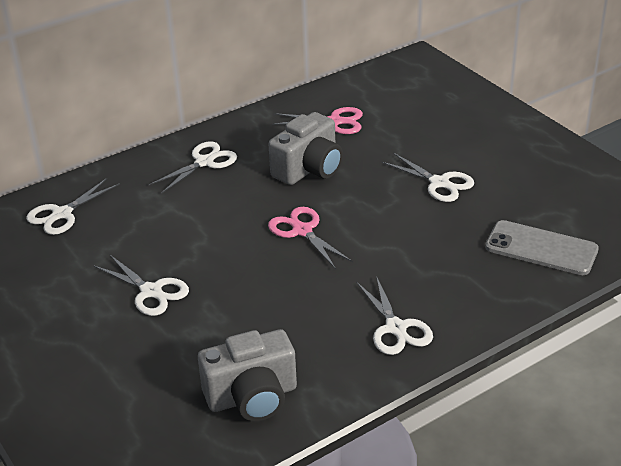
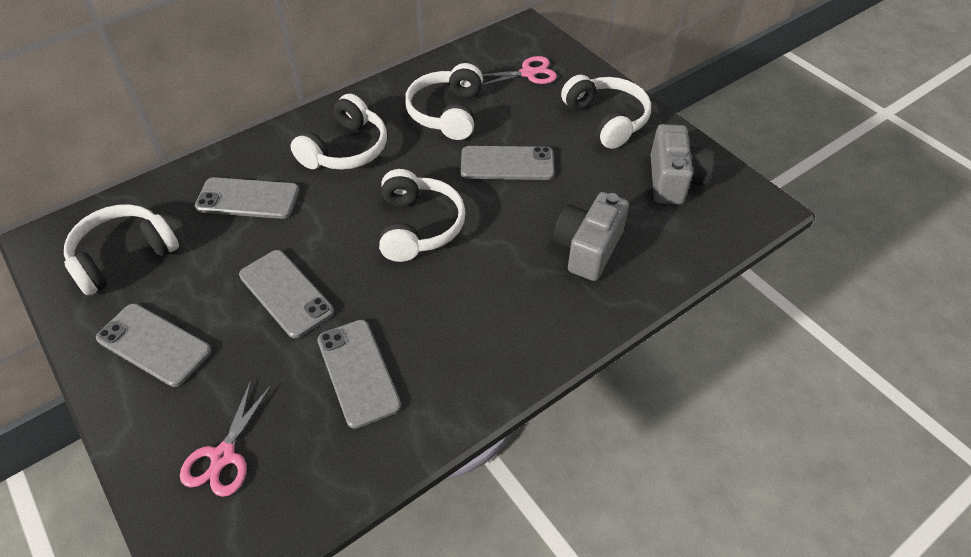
grey phone: [485,220,599,275] = 1 -> [96,303,211,387] [195,177,299,219] [239,250,334,338] [317,320,401,429] [461,146,554,180] = 5
white headphones: none = 0 -> [64,204,179,296] [290,94,387,170] [379,169,466,262] [405,63,483,140] [561,75,651,149] = 5
white scissors: [26,178,120,235] [94,254,189,316] [149,141,237,194] [356,276,433,355] [381,153,474,202] = 5 -> none = 0

